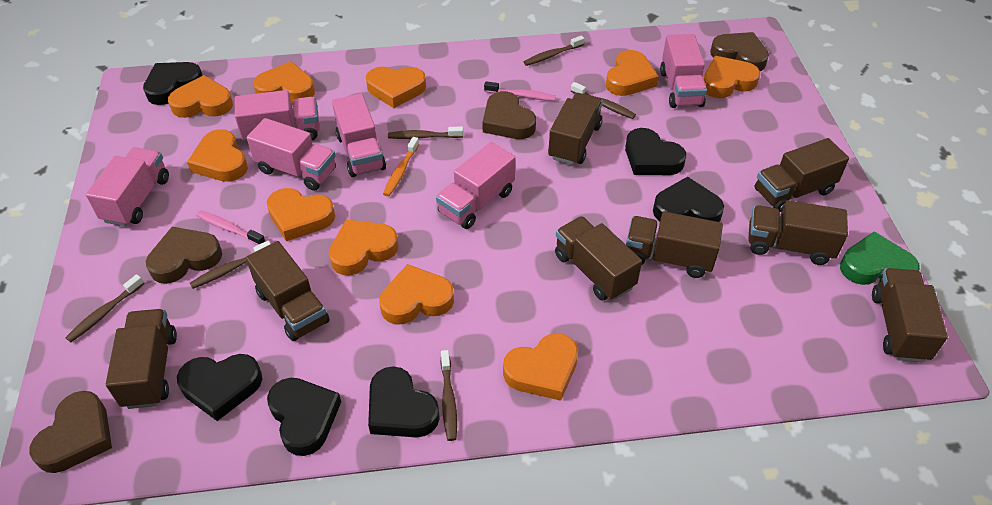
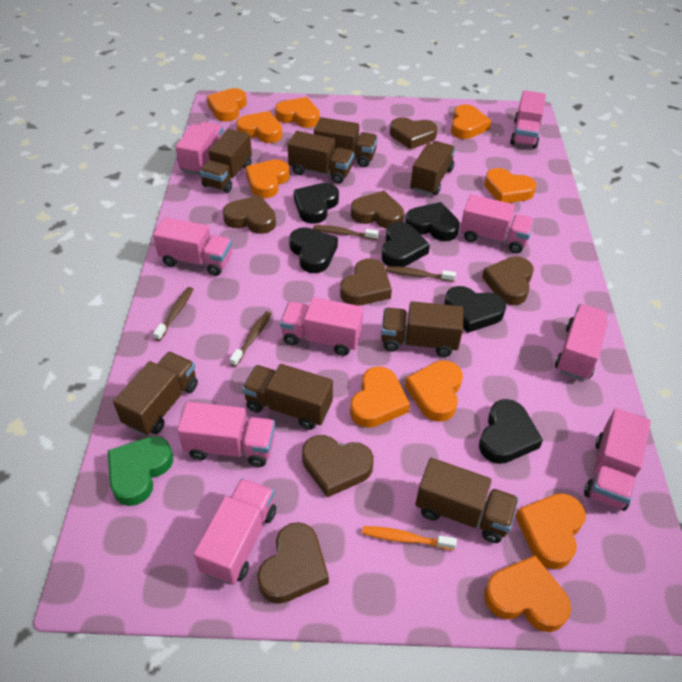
brown heart: [29,391,112,473] [146,227,222,284] [482,91,536,139] [710,32,769,71] = 4 -> [223,195,276,234] [257,522,329,604] [302,435,374,498] [340,258,392,306] [351,191,404,229] [390,117,438,149] [482,256,534,305] = 7
brown toothbrush: [65,274,144,342] [190,241,271,289] [388,127,463,139] [440,350,457,441] [524,35,585,66] [571,82,636,119] = 6 -> [153,287,194,341] [230,311,271,367] [313,225,379,240] [386,266,456,282] = 4
pink toothbrush: [196,210,265,245] [484,81,556,101] = 2 -> none = 0
pink truck: [86,147,169,226] [235,90,319,141] [247,118,336,191] [332,93,386,177] [436,142,515,229] [660,34,707,108] = 6 -> [153,217,232,276] [175,122,223,175] [177,402,275,467] [194,478,276,585] [280,297,363,356] [460,194,534,253] [510,90,546,148] [555,304,608,380] [584,408,651,511] = 9

